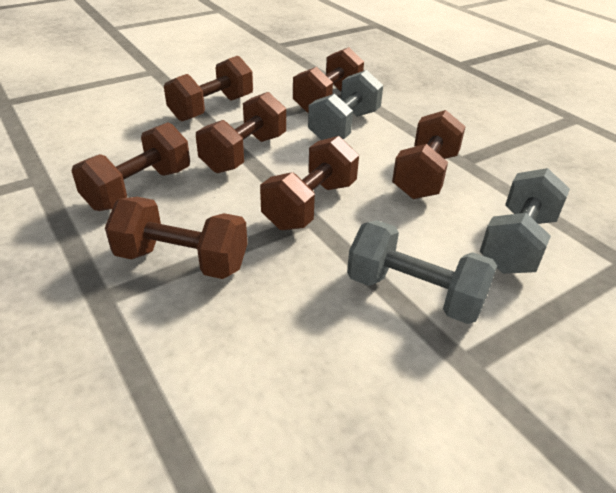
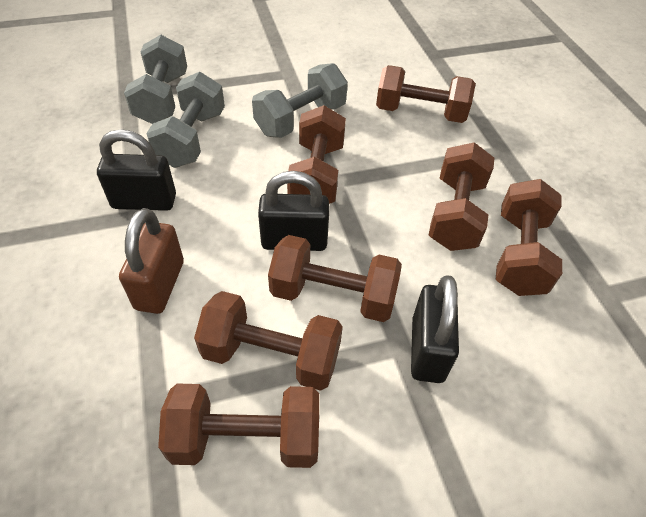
black padlock: none = 0 -> [97,129,176,211] [258,171,329,251] [411,275,459,383] = 3
brown padlock: none = 0 -> [119,208,184,314] = 1

